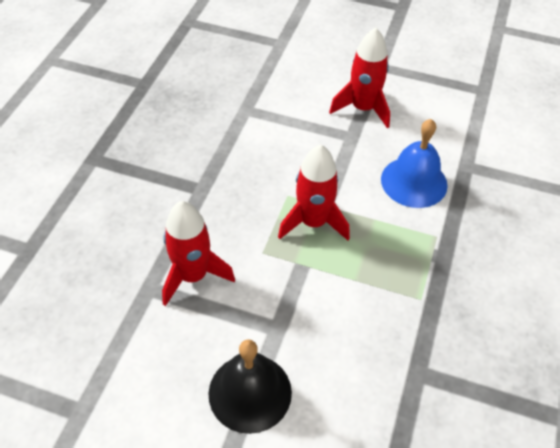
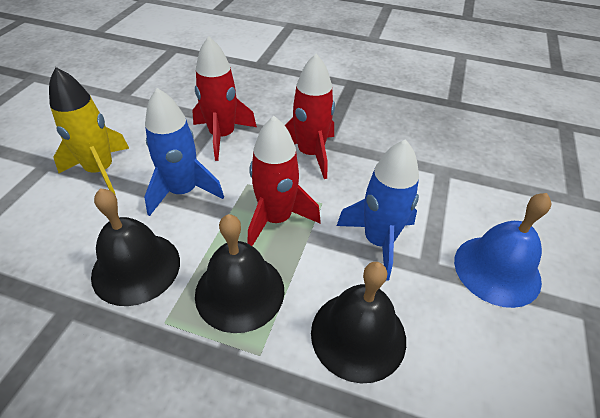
black bell: [209,339,292,434] = 1 -> [91,188,180,306] [195,214,284,333] [311,262,406,384] = 3
blue rocket: none = 0 -> [144,88,224,216] [337,139,419,281] = 2
yellow rocket: none = 0 -> [49,67,129,195] = 1

